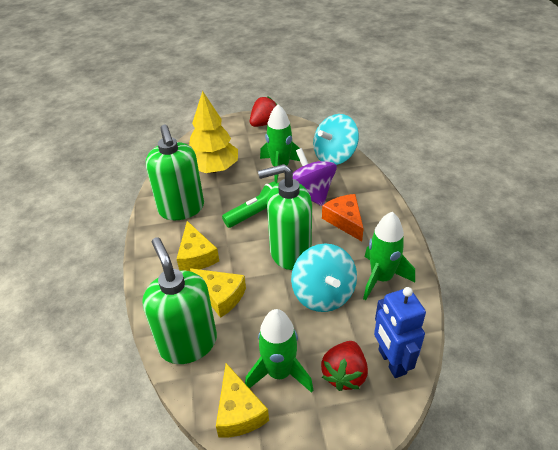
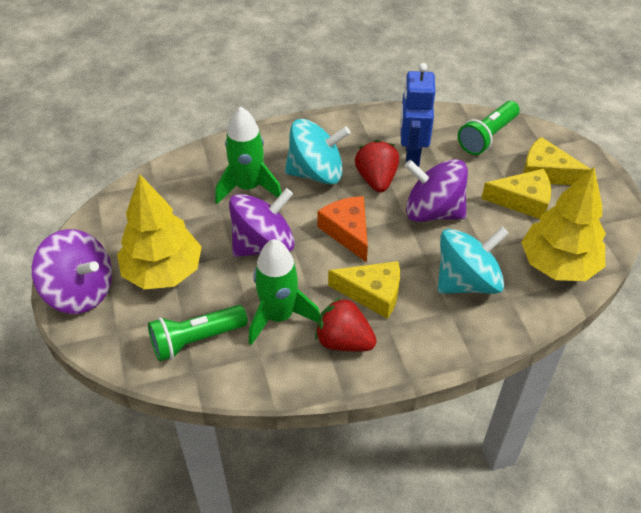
green flashlight: [222,182,277,228] = 1 -> [148,305,248,362] [458,101,520,155] = 2
green rocket: [245,309,313,393] [260,104,300,183] [363,212,415,300] = 3 -> [215,106,282,204] [249,239,320,345] = 2
green soap dispenser: [143,237,217,364] [146,125,204,220] [258,164,312,270] = 3 -> none = 0
purple spinning top: [293,148,337,206] = 1 -> [32,229,112,314] [229,188,295,257] [405,159,468,222] = 3
yellow tree: [189,91,238,173] = 1 -> [117,174,202,289] [521,167,606,281] = 2

